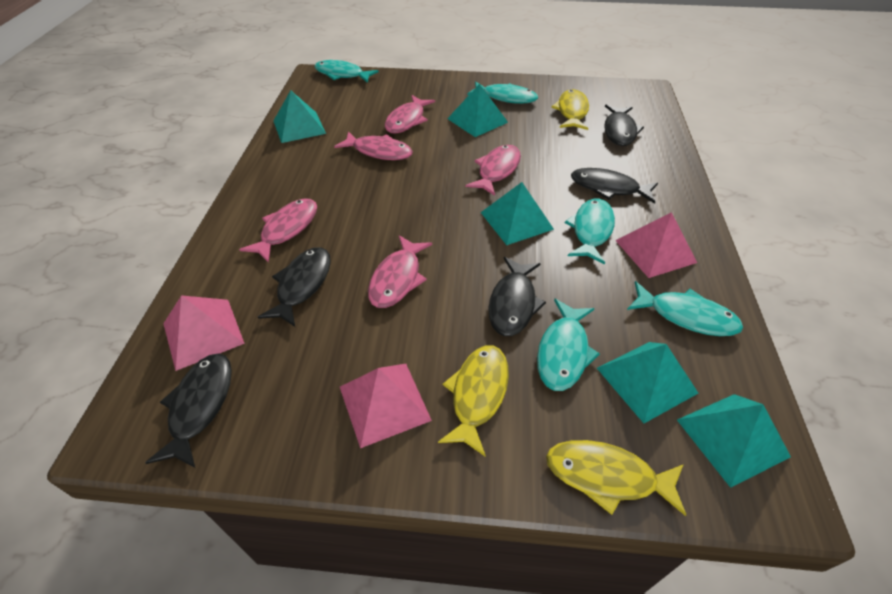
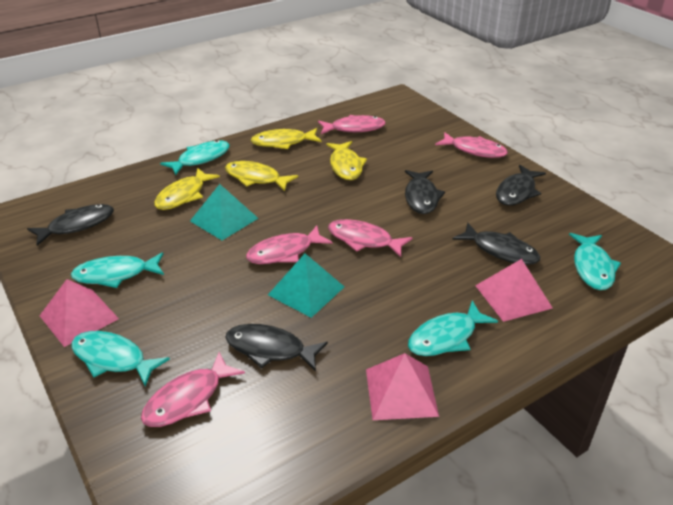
turquoise pyramid: [273,90,326,143] [447,84,508,137] [481,182,554,245] [597,342,698,423] [677,394,791,488] = 5 -> [190,184,258,240] [268,253,344,318] = 2
yellow fish: [438,345,509,457] [546,440,686,516] [551,89,589,130] = 3 -> [154,168,220,210] [225,161,298,191] [251,128,322,149] [326,141,367,180] = 4

